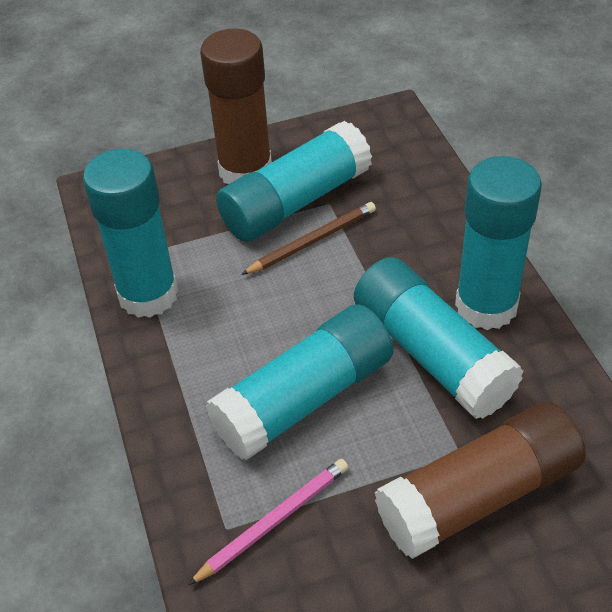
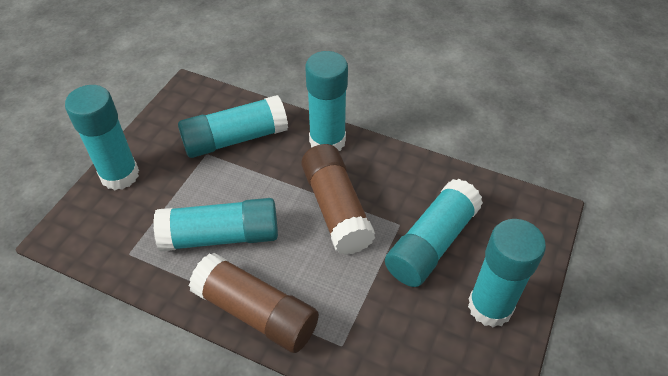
brown pencil: [241,202,376,275] = 1 -> none = 0
pink pencil: [188,459,348,585] = 1 -> none = 0
turquoise glue stick: [83,149,178,318] [206,304,393,460] [216,121,372,242] [354,257,523,419] [455,156,542,330] = 5 -> [65,85,139,190] [153,198,278,252] [178,95,288,158] [305,51,348,151] [385,179,483,287] [468,219,546,328] = 6

